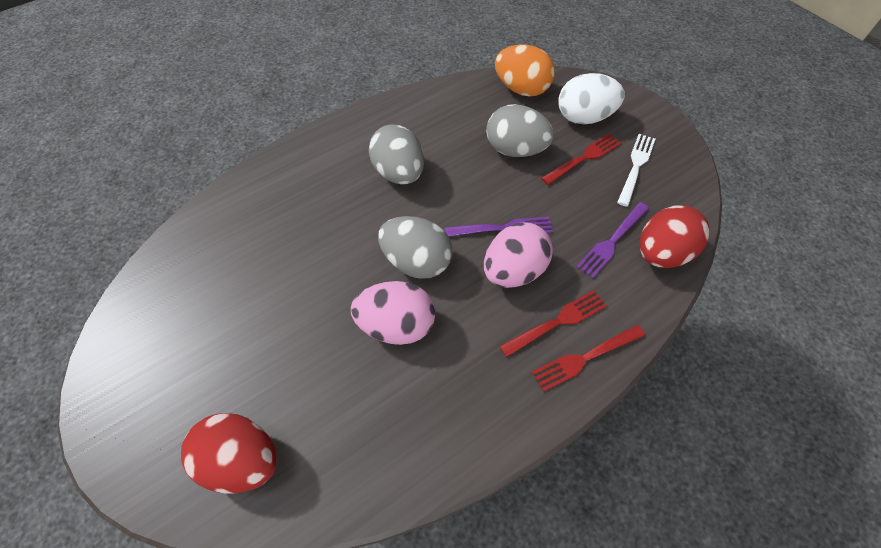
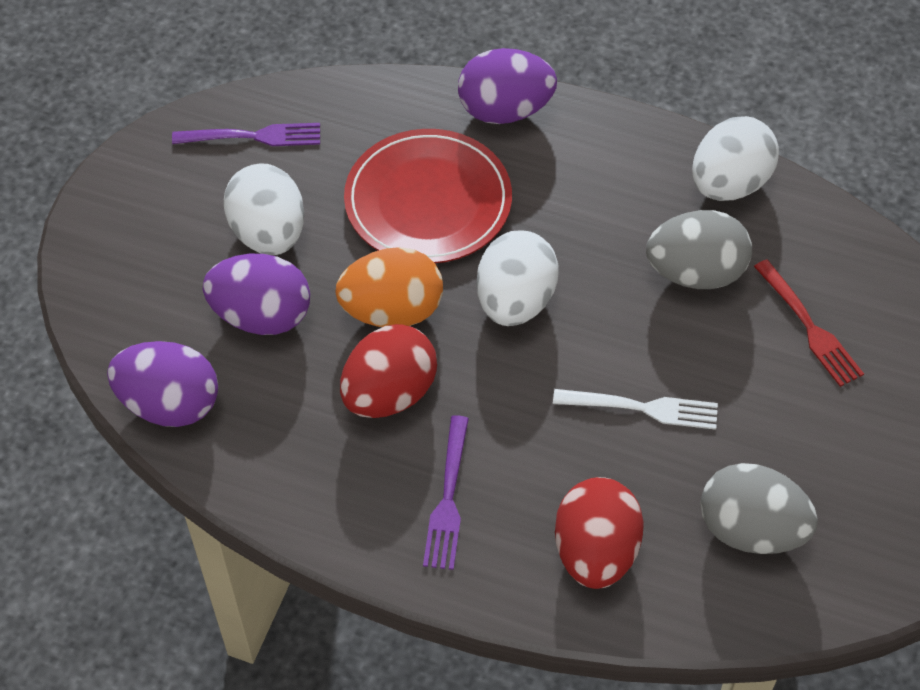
grey egg: [369,124,424,185] [378,216,452,279] [486,104,554,157] = 3 -> [646,210,752,289] [700,463,818,554] = 2
pink egg: [351,281,435,345] [484,223,553,288] = 2 -> none = 0
purple egg: none = 0 -> [107,341,218,427] [203,254,310,335] [458,48,557,124] = 3
red fork: [500,290,607,357] [532,325,645,392] [541,133,621,185] = 3 -> [754,259,864,387] = 1
red plate: none = 0 -> [344,129,512,263] = 1
white egg: [558,73,625,124] = 1 -> [224,163,304,255] [476,230,559,326] [692,116,779,201] = 3

